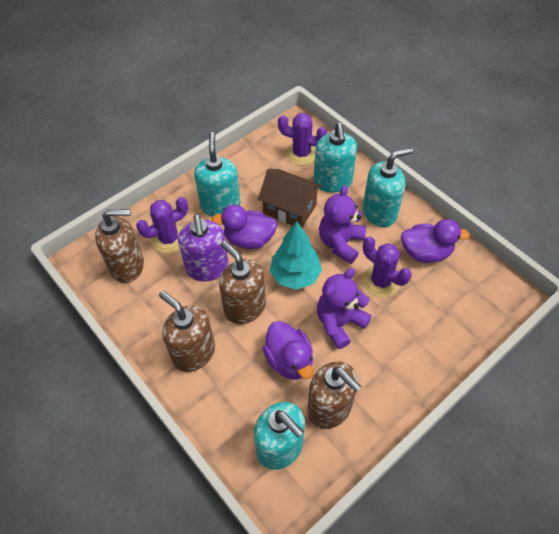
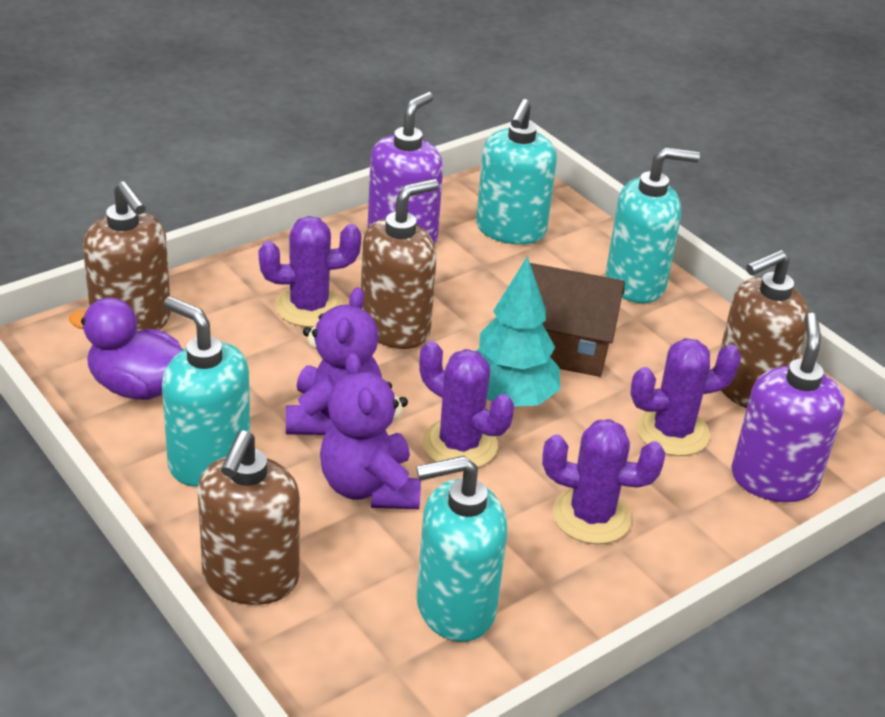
purple cactus: [136,197,188,253] [278,113,327,166] [362,236,412,298] = 3 -> [259,216,362,327] [419,341,514,467] [542,419,666,544] [630,338,741,456] = 4
purple duck: [212,205,278,249] [263,321,314,380] [401,219,470,263] = 3 -> [68,297,184,400] = 1
purple soap dispenser: [178,214,229,281] = 1 -> [368,92,443,244] [731,313,845,502] = 2

